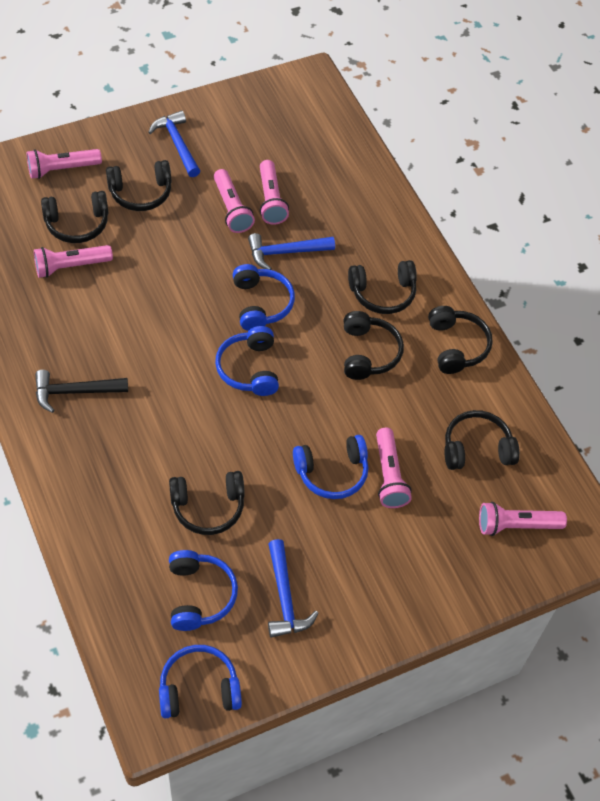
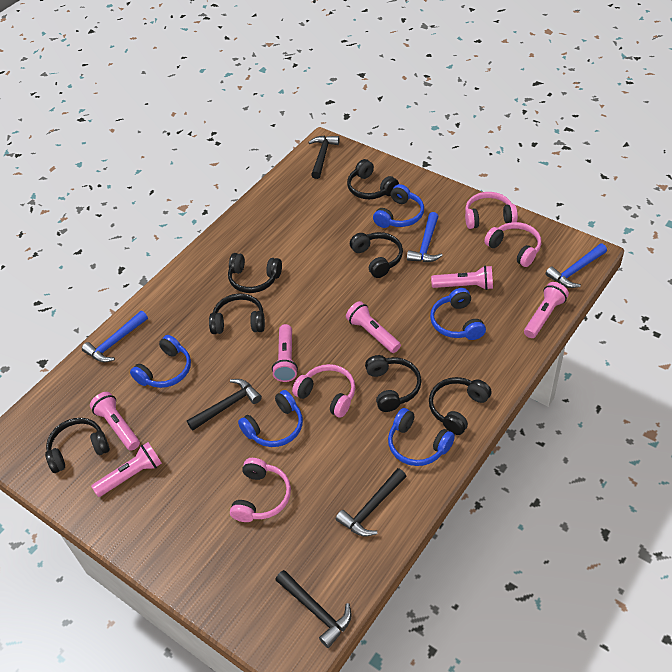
black hammer: [35,370,128,413] = 1 -> [187,379,262,431] [276,570,352,648] [308,135,340,179] [336,468,407,536] = 4
pink headphones: none = 0 -> [230,458,291,522] [292,364,355,418] [465,192,518,229] [484,222,541,267] = 4

